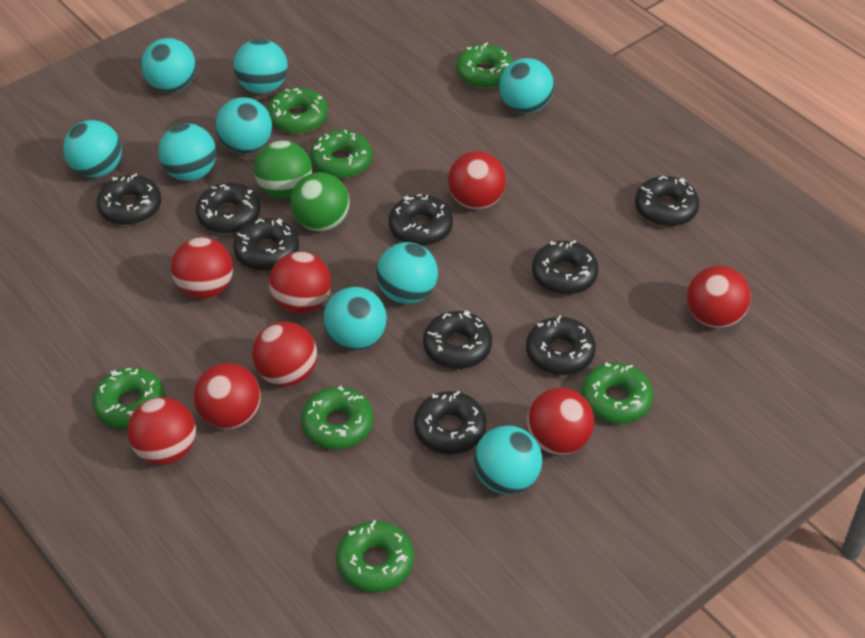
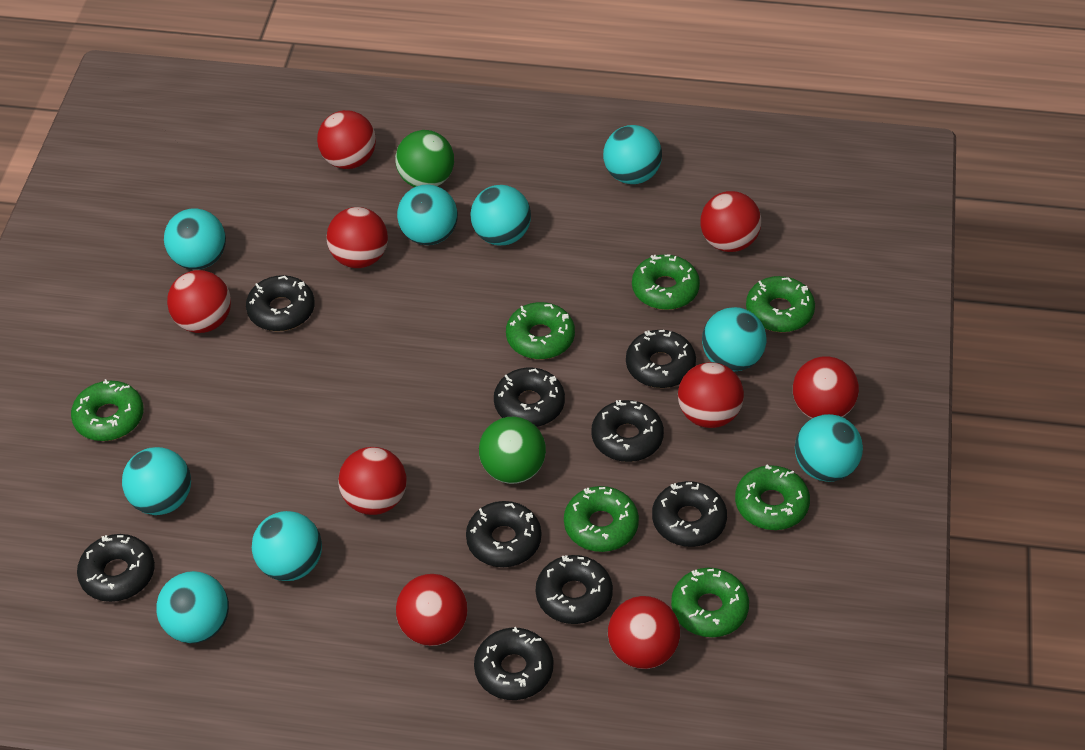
red ball: [127,397,196,465] [171,237,233,299] [194,363,261,429] [252,321,317,386] [269,251,331,314] [448,151,506,210] [527,388,594,455] [687,266,751,328] = 8 -> [167,270,231,333] [317,110,376,169] [327,207,388,268] [338,447,407,515] [396,574,468,646] [608,596,680,669] [678,362,744,428] [700,191,761,252] [793,356,859,419] = 9

